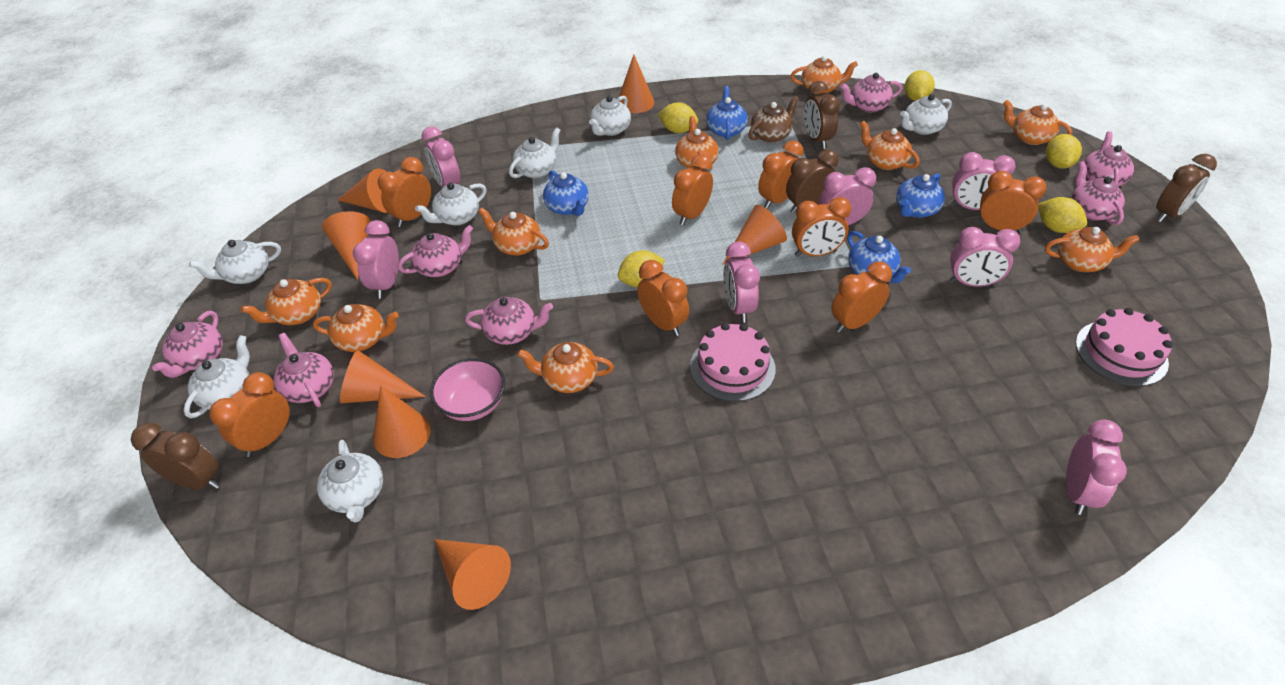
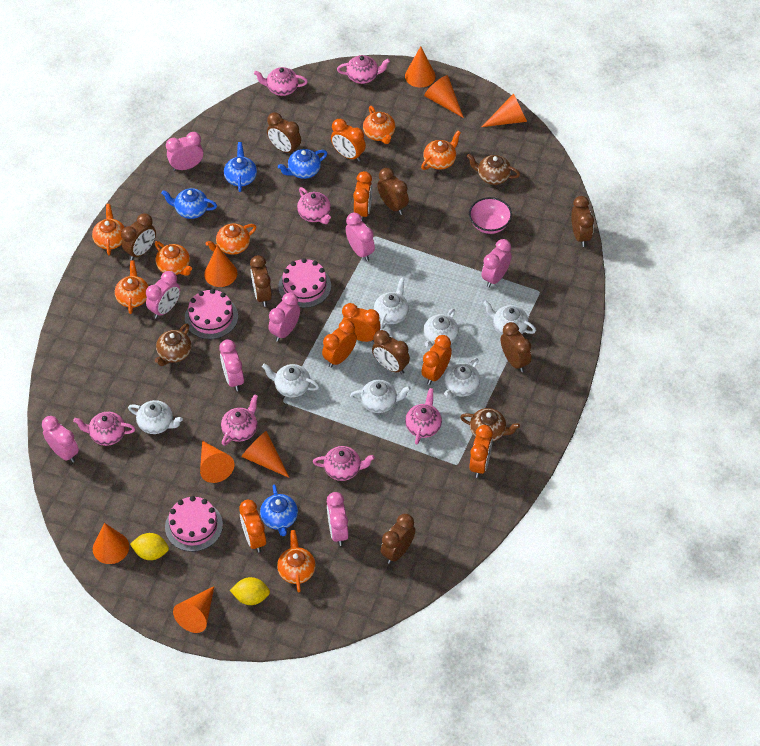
brown clock: [131,423,220,490] [786,149,839,214] [804,81,840,149] [1156,154,1217,222] = 4 -> [121,213,156,260] [250,255,272,307] [267,112,301,153] [372,330,410,374] [377,168,409,215] [381,514,416,564] [501,322,531,372] [571,196,594,247] = 8
brown teapot: [748,96,799,143] = 1 -> [155,324,192,366] [460,408,520,441] [467,154,520,185] = 3
orange clock: [209,372,290,457] [378,157,431,227] [637,260,689,336] [672,154,713,226] [758,140,804,209] [792,197,851,257] [831,261,892,333] [978,171,1047,233] = 8 -> [239,500,266,553] [322,320,357,368] [331,119,366,162] [342,303,381,342] [353,171,373,222] [421,335,452,385] [470,425,493,478] = 7
orange cone: [322,211,371,280] [338,169,388,213] [340,350,426,403] [373,385,431,458] [434,539,511,610] [619,55,654,113] [722,205,787,265] = 7 -> [93,523,129,564] [173,586,214,633] [200,441,234,483] [204,246,237,287] [242,431,290,478] [405,46,436,88] [424,75,464,118] [482,93,527,127] = 8
orange teapot: [241,278,332,325] [313,304,399,352] [478,207,549,256] [517,342,614,393] [675,116,719,169] [791,55,858,94] [860,121,920,170] [1003,100,1072,145] [1045,227,1139,272] = 9 -> [92,204,125,256] [115,260,149,314] [155,241,192,276] [206,224,256,254] [277,530,316,592] [363,106,395,144] [421,131,461,170] = 7
pink cake: [690,323,776,402] [1076,308,1173,386] = 2 -> [165,496,223,552] [185,289,238,339] [278,258,331,308] = 3
pink clock: [353,220,399,299] [421,126,461,188] [723,242,760,323] [819,167,876,225] [949,227,1020,287] [951,152,1016,210] [1066,420,1127,515] = 7 -> [42,416,79,463] [146,271,180,319] [166,132,203,171] [220,339,244,391] [269,293,300,342] [327,492,349,546] [345,213,375,261] [482,239,512,288] = 8
yellow lemon: [618,250,665,287] [658,102,698,133] [904,70,935,101] [1038,197,1087,233] [1046,134,1082,168] = 5 -> [130,533,169,560] [230,577,270,605] = 2

